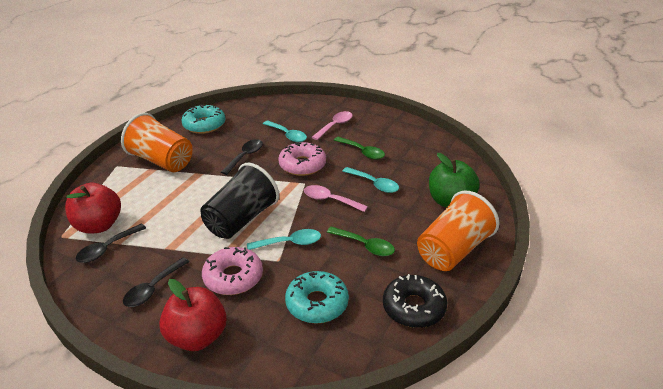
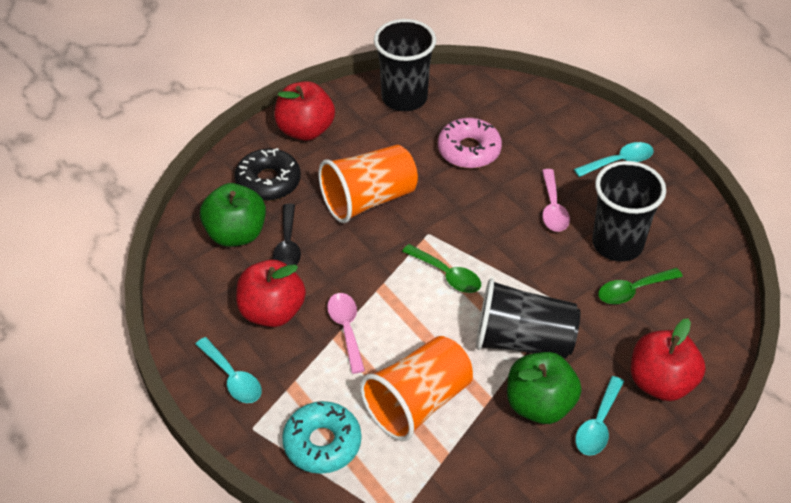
black cup: [200,163,279,239] = 1 -> [374,19,436,111] [476,278,580,359] [592,161,666,262] = 3
black spoon: [76,224,146,263] [123,257,189,307] [221,139,263,175] = 3 -> [273,204,301,265] = 1
green apple: [429,153,480,208] = 1 -> [200,183,266,247] [507,352,581,424] = 2
pink donut: [202,247,263,295] [278,142,326,176] = 2 -> [438,118,502,168] = 1
red apple: [65,183,121,234] [159,279,227,351] = 2 -> [236,260,306,327] [274,81,335,141] [631,318,705,401] = 3
turquoise donut: [181,105,225,134] [285,271,349,324] = 2 -> [282,401,361,474] = 1

